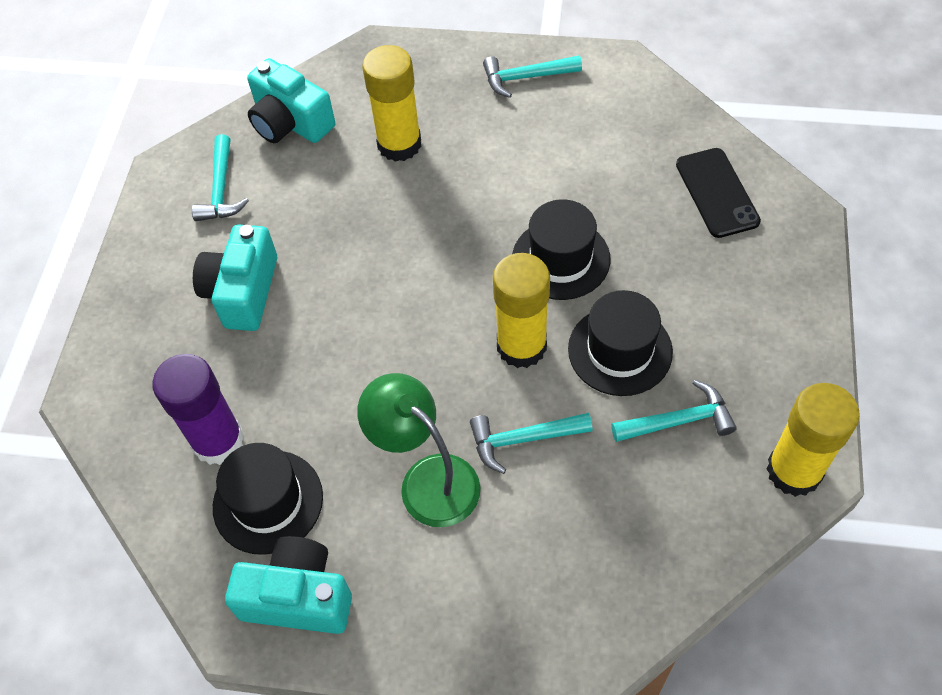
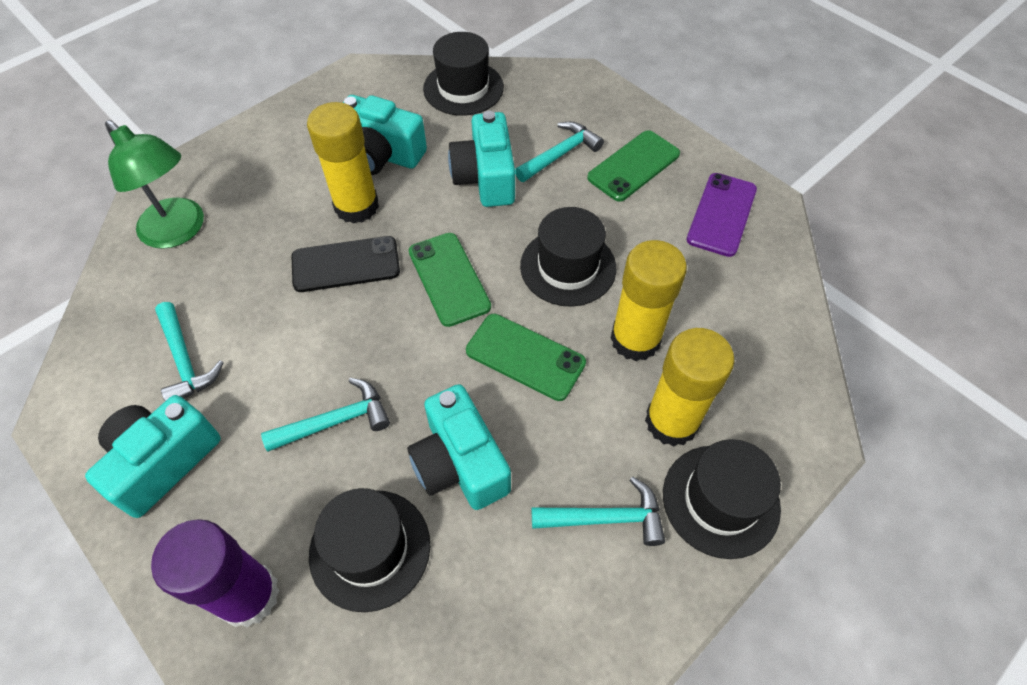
black hat: [213,443,323,555] [512,199,610,300] [568,290,673,396] = 3 -> [309,488,430,612] [423,32,504,116] [520,207,616,307] [663,439,781,559] = 4
green phone: none = 0 -> [409,233,491,327] [466,314,586,401] [587,130,680,202] = 3
purple phone: none = 0 -> [687,173,757,257] = 1
turquoise camera: [193,225,277,331] [225,536,352,634] [247,58,335,143] = 3 -> [85,395,221,518] [343,95,427,175] [407,384,511,510] [448,111,515,207] = 4

